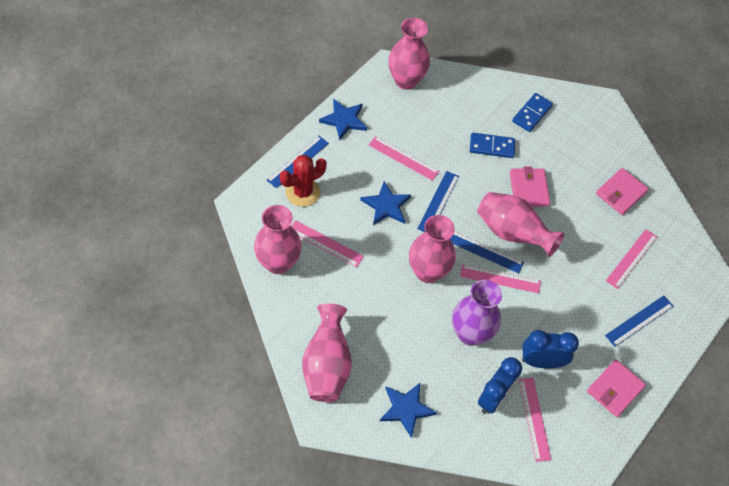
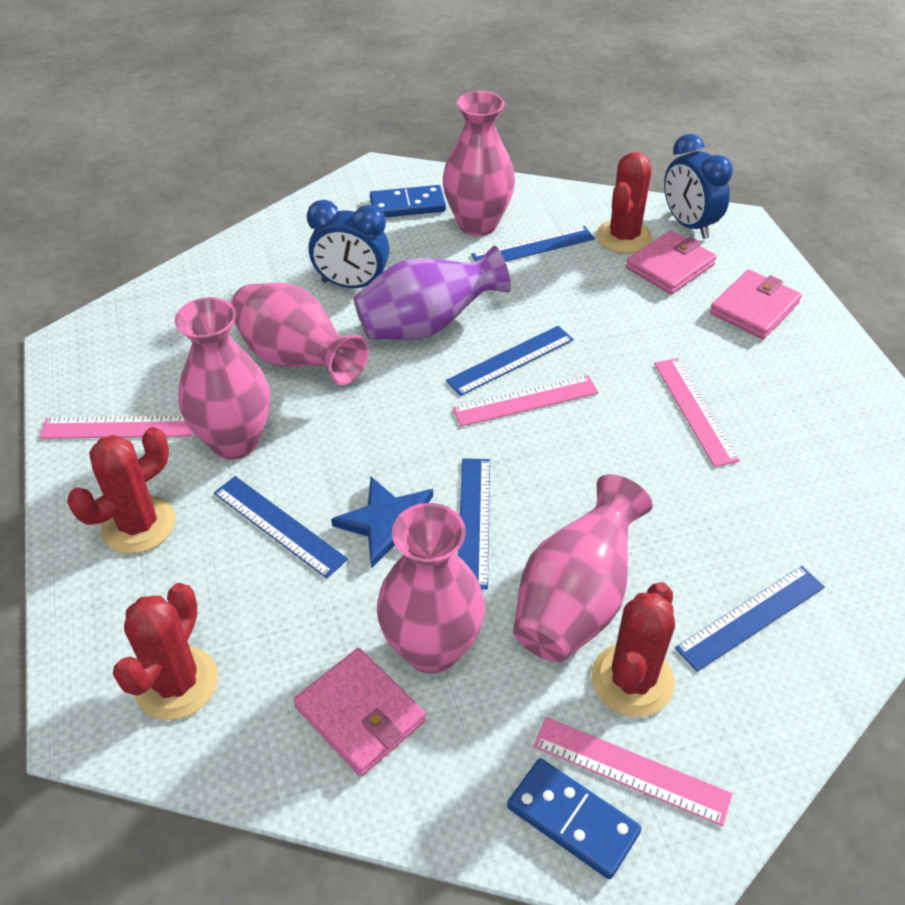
blue ruler: [267,136,329,188] [417,171,459,232] [450,231,524,273] [605,295,674,347] = 4 -> [214,476,348,578] [446,326,574,396] [458,458,490,589] [471,226,595,262] [675,566,825,672] = 5
blue star: [319,98,367,140] [360,181,411,225] [380,383,437,438] = 3 -> [331,477,433,569] = 1
pink ruler: [292,220,364,267] [369,136,439,181] [460,264,541,293] [519,378,551,462] [606,229,657,289] = 5 -> [39,416,193,439] [452,375,599,427] [533,717,732,826] [654,358,740,467] = 4
red cactus: [280,155,327,207] = 1 -> [67,427,175,554] [113,583,218,720] [591,582,675,717] [596,152,653,254] = 4

